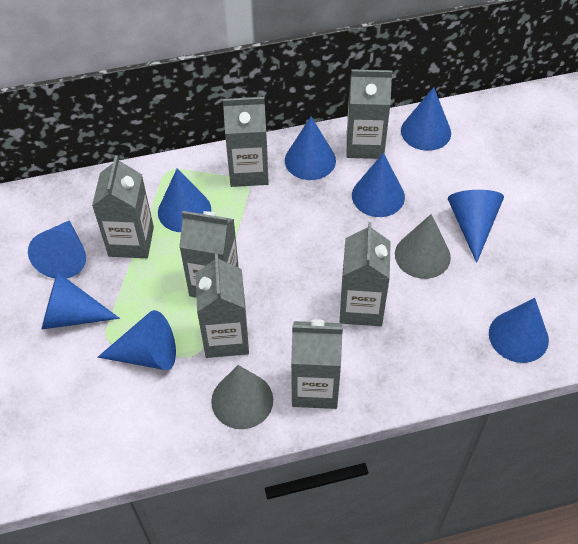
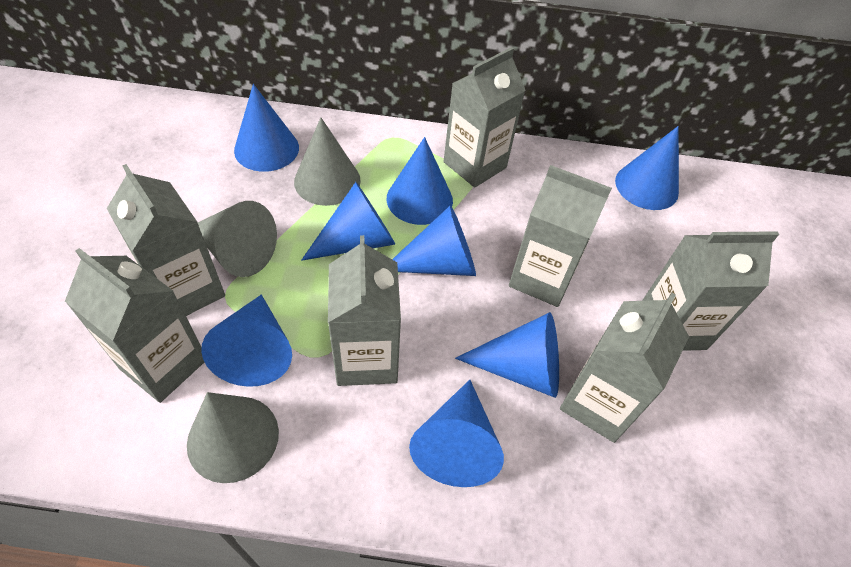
blue cone: [28,220,86,278] [41,272,120,330] [97,310,176,370] [158,168,211,232] [285,117,336,180] [352,153,405,217] [401,87,451,151] [448,190,504,263] [489,298,549,363] = 9 -> [201,294,292,387] [234,84,299,172] [301,182,395,261] [387,137,453,225] [392,205,476,276] [409,380,504,487] [455,312,559,398] [615,126,679,210] = 8
grey cone: [211,365,273,429] [395,214,451,279] = 2 -> [187,392,279,483] [198,201,277,277] [294,118,361,206] = 3

